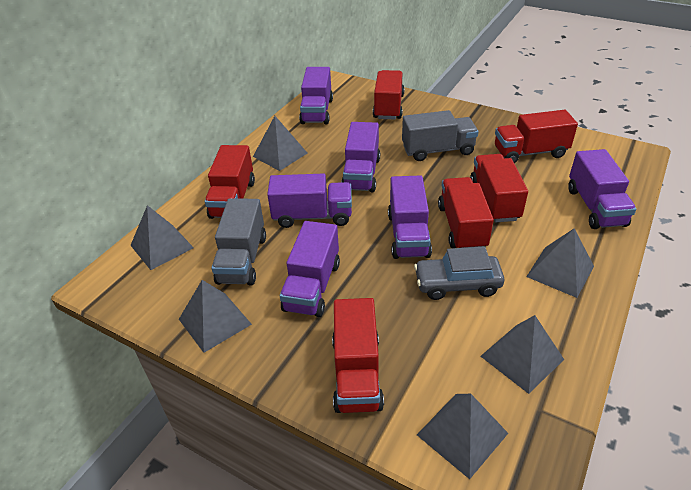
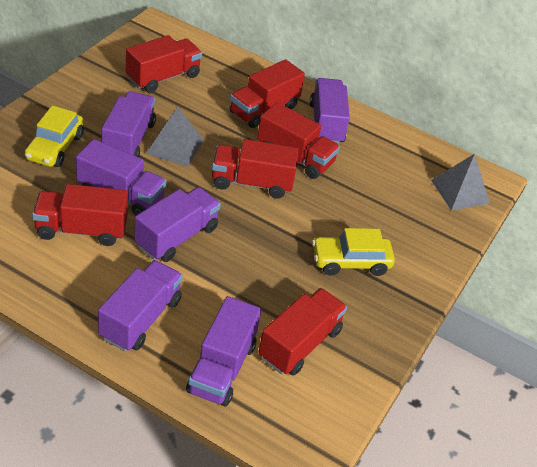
grey car: [414,247,504,300] = 1 -> none = 0
grey pyramid: [130,205,194,270] [179,280,252,353] [253,116,307,171] [417,394,508,479] [481,315,564,394] [526,228,594,298] = 6 -> [146,107,204,167] [431,154,490,210] = 2
grey truck: [211,198,266,285] [402,110,478,161] = 2 -> none = 0
yellow car: none = 0 -> [25,105,84,167] [312,228,395,276] = 2

